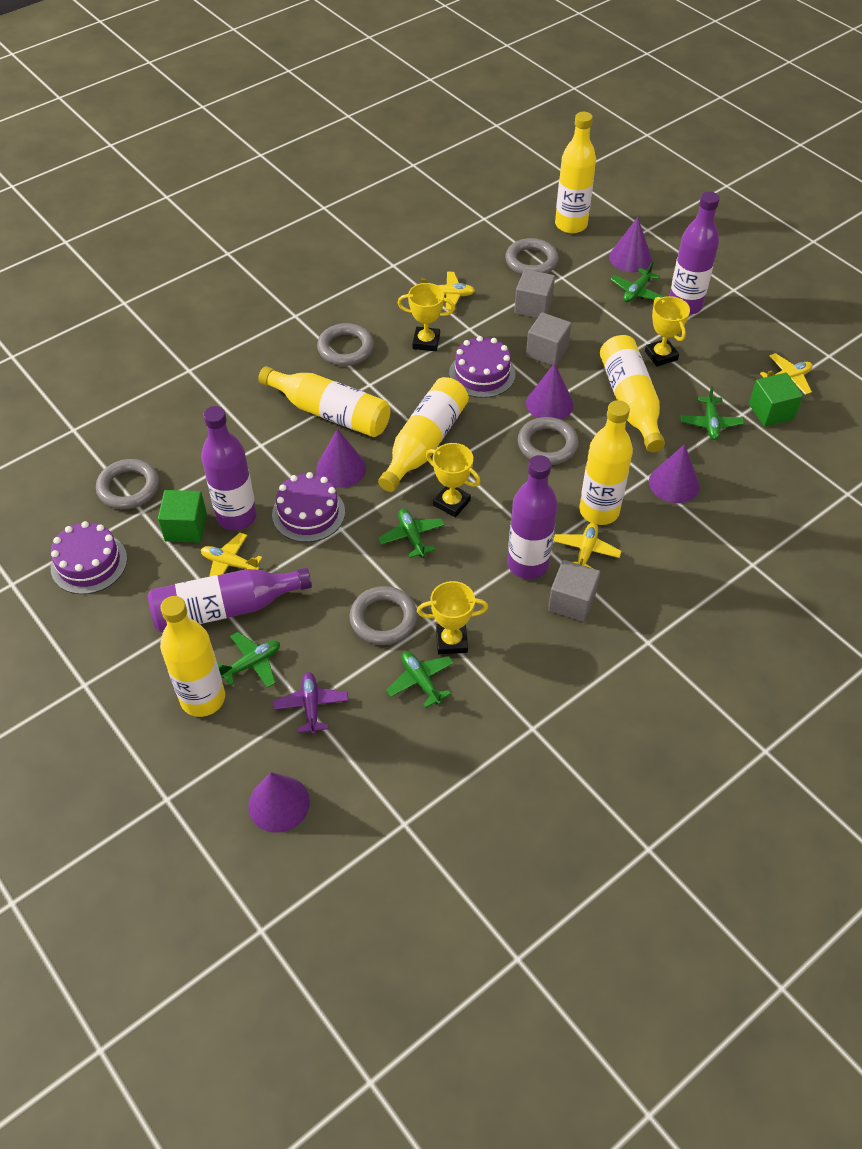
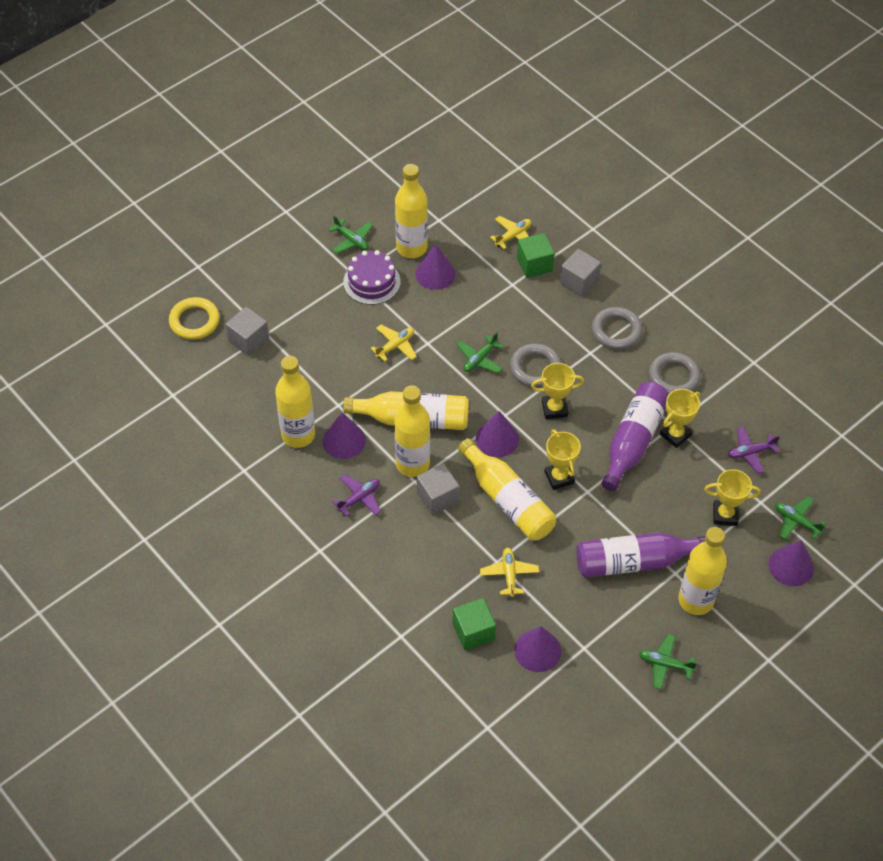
green plane: [217,632,280,688] [378,509,445,558] [386,651,454,708] [611,261,664,302] [680,386,744,440] = 5 -> [329,216,373,254] [457,332,504,373] [639,634,697,689] [775,496,826,540] = 4
grey ring: [96,459,159,509] [317,323,374,366] [349,586,418,645] [505,238,558,275] [518,417,578,465] = 5 -> [510,343,561,387] [592,307,642,350] [649,352,701,394] = 3
purple bottle: [148,568,312,632] [201,406,257,531] [508,455,558,579] [669,191,720,315] = 4 -> [576,532,705,578] [601,382,669,491] = 2
purple cake: [51,521,127,594] [272,472,345,542] [449,336,515,398] = 3 -> [343,250,401,305] = 1
purple plane: [273,672,349,735] = 1 -> [332,474,381,517] [728,427,780,474] = 2
yellow plane: [201,533,262,577] [421,272,475,310] [553,522,622,568] [760,353,813,395] = 4 -> [370,325,417,361] [480,548,539,597] [490,216,531,249] = 3
yellow ring: none = 0 -> [169,297,220,340] = 1

